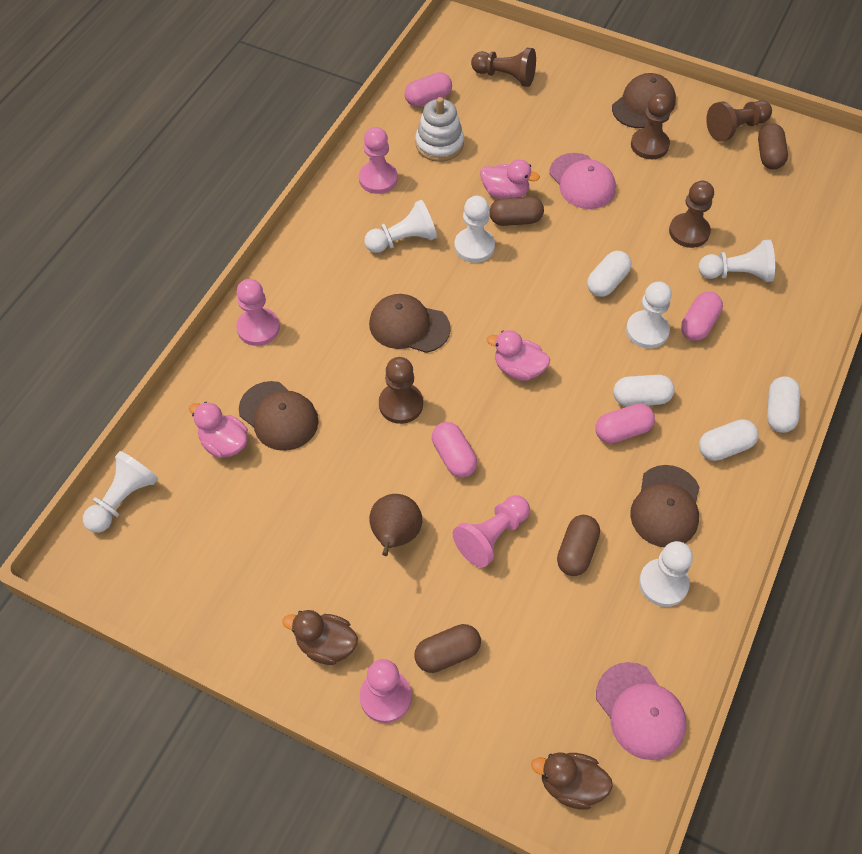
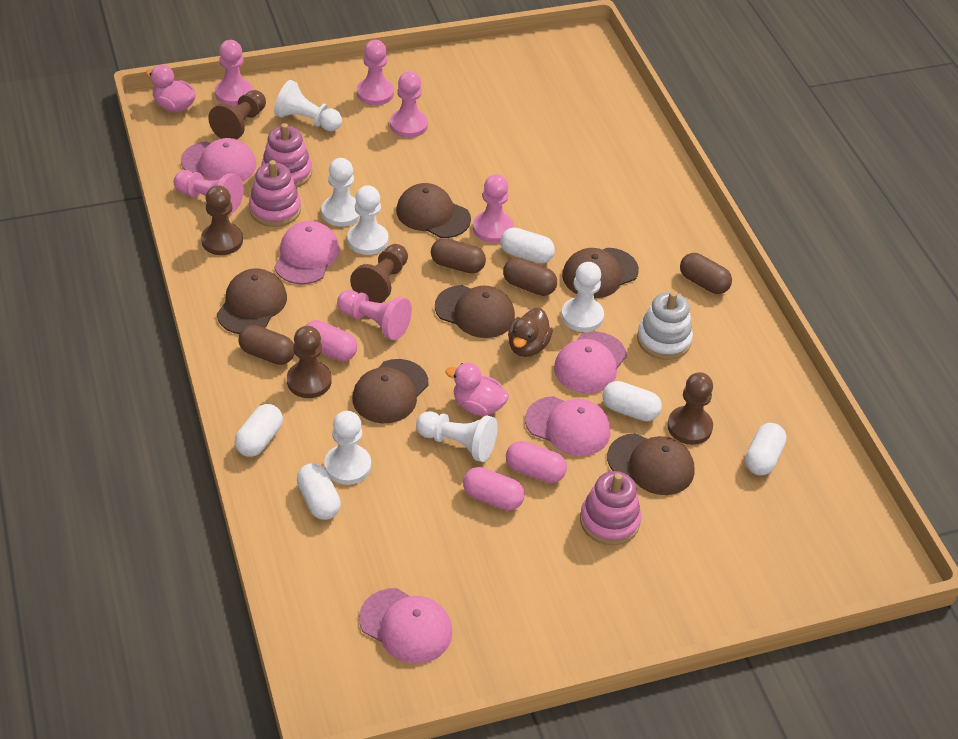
brown cap: [239,381,319,451] [369,294,451,353] [612,73,676,128] [630,465,700,547] = 4 -> [217,269,287,334] [352,359,428,423] [396,183,471,238] [435,285,515,338] [562,248,639,298] [607,433,694,495] = 6
brown duck: [282,610,358,665] [531,752,613,810] = 2 -> [508,308,553,357] = 1
brown pear: [369,494,422,556] = 1 -> none = 0
pink cap: [549,153,616,209] [596,662,686,760] = 2 -> [181,138,256,182] [274,221,340,284] [359,588,452,664] [525,396,610,456] [554,332,627,394] = 5
pink capsule: [405,72,452,107] [432,422,477,478] [595,403,655,444] [681,292,723,341] = 4 -> [305,320,357,361] [463,467,525,511] [506,441,567,483] = 3
pink duck: [189,402,248,458] [480,159,540,199] [487,330,550,381] = 3 -> [145,65,196,112] [445,363,509,416] = 2
pink pawn: [236,279,280,346] [359,127,398,194] [360,659,412,723] [453,495,530,568] = 4 -> [174,170,244,215] [215,40,253,106] [337,290,412,340] [357,40,394,105] [390,71,428,138] [473,174,513,243] = 6
pink stacking toy: none = 0 -> [249,160,301,227] [261,123,312,188] [580,471,641,545] = 3
white capsule: [587,251,631,297] [613,375,674,407] [699,419,758,461] [767,376,800,433] = 4 -> [234,404,283,457] [297,463,341,520] [500,228,555,263] [602,381,662,421] [745,423,786,475] = 5

